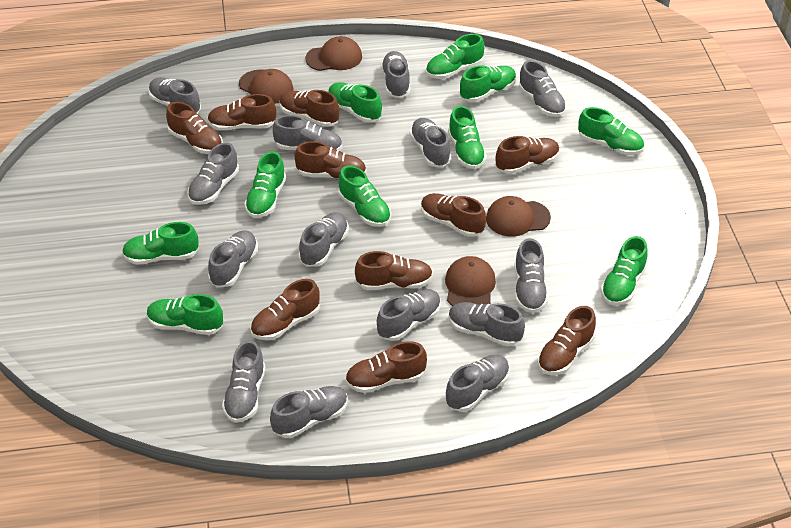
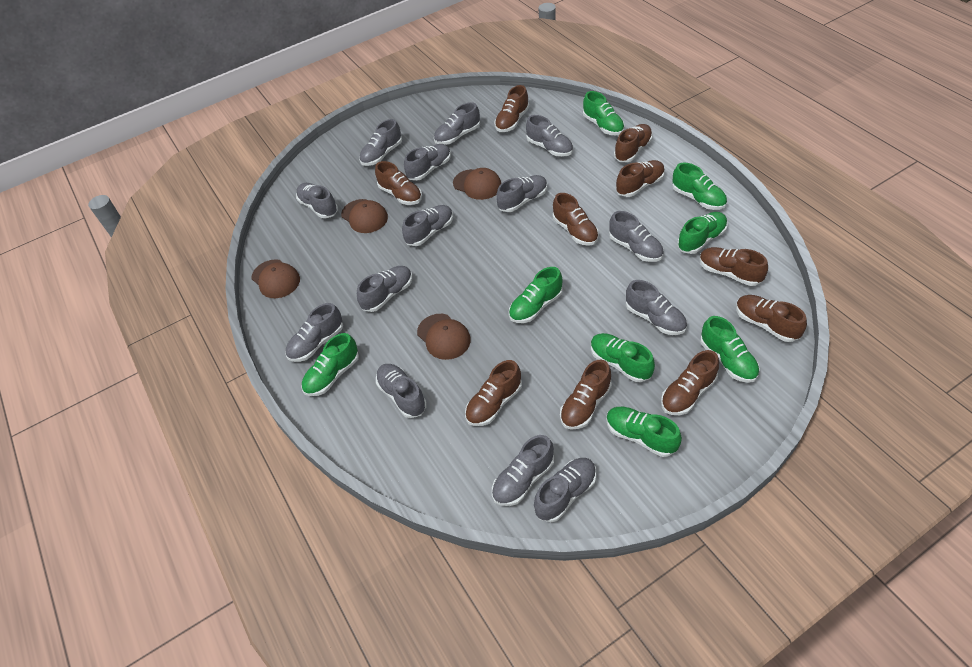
green shoe: [122,222,199,265] [147,294,223,335] [244,152,286,218] [328,82,382,123] [338,166,391,227] [426,34,485,79] [448,106,487,169] [460,65,516,102] [578,107,644,155] [601,236,648,305] = 10 -> [301,333,359,396] [509,267,563,323] [583,91,625,135] [591,333,655,382] [606,407,682,457] [672,163,727,210] [677,212,728,254] [700,316,760,383] = 8

